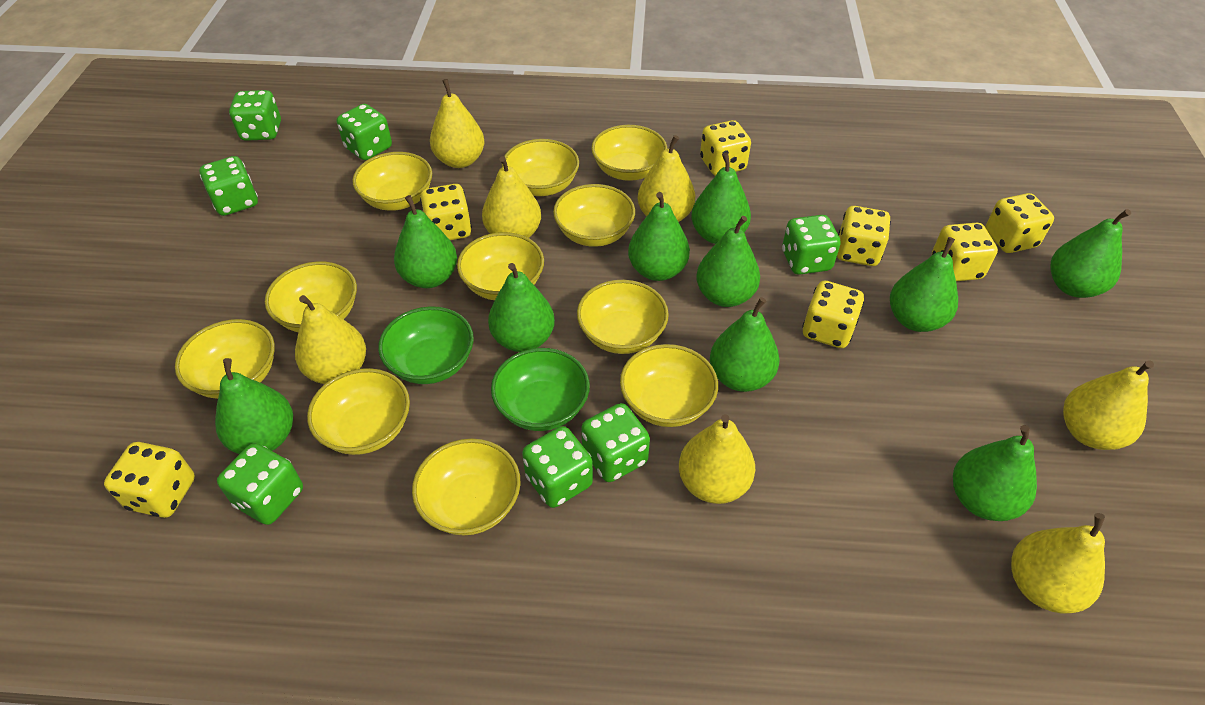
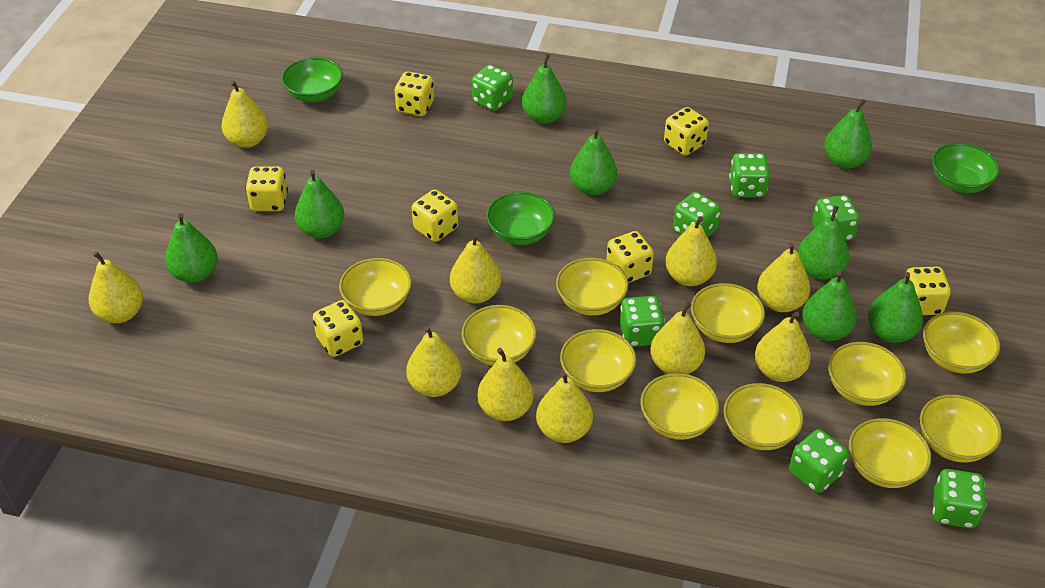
green bowl: [378,306,474,384] [491,348,590,431] = 2 -> [281,57,343,102] [486,192,555,245] [932,143,1000,193] = 3
green pear: [215,358,293,454] [394,195,457,288] [488,263,555,352] [628,192,690,281] [691,153,751,244] [696,216,760,307] [710,297,780,392] [890,237,958,332] [953,425,1037,521] [1050,209,1131,298] = 10 -> [165,213,218,283] [295,170,344,238] [522,54,567,124] [570,127,617,195] [798,206,849,280] [802,271,857,341] [824,99,872,169] [868,272,923,343] = 8
yellow pear: [295,295,366,384] [430,79,485,168] [482,156,541,238] [638,135,695,222] [679,414,755,504] [1011,513,1105,613] [1063,360,1154,450] = 7 -> [89,251,143,323] [221,80,268,148] [406,326,462,397] [450,233,501,304] [478,348,533,421] [536,371,593,443] [650,302,705,374] [665,216,717,286] [755,311,811,382] [757,242,810,312] = 10

